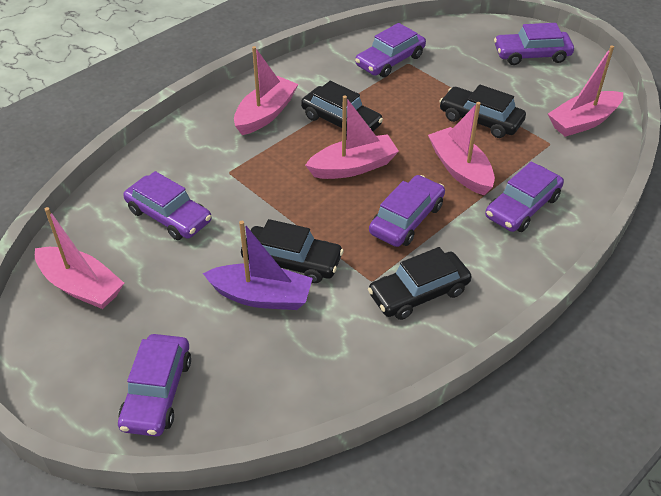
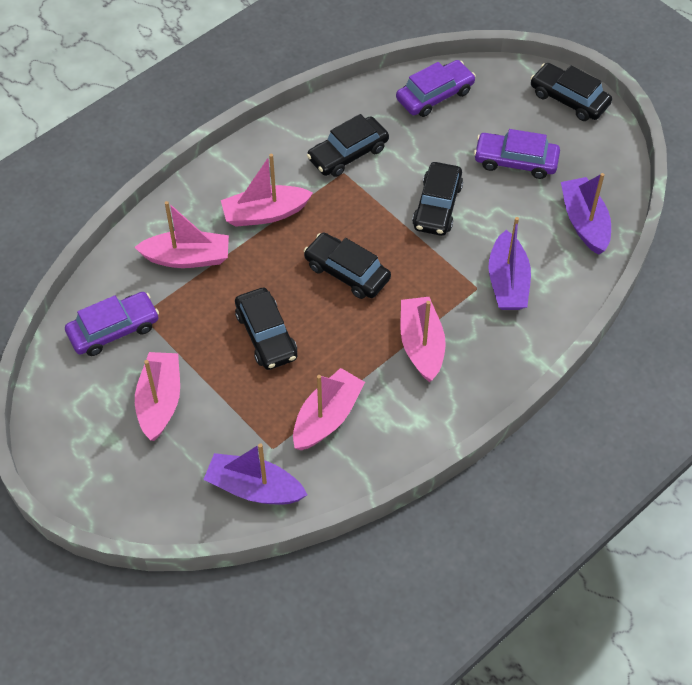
black car: [241,219,344,283] [301,81,383,136] [368,247,472,320] [439,84,526,138] = 4 -> [235,287,297,370] [304,233,391,299] [307,114,389,177] [412,162,463,236] [530,63,612,121] = 5
purple boat: [203,221,313,310] = 1 -> [203,443,308,504] [488,217,531,310] [561,173,611,255] = 3
purple car: [118,334,191,437] [123,171,212,240] [355,23,426,77] [369,175,445,247] [485,161,564,232] [494,23,574,65] = 6 -> [65,292,159,356] [396,60,476,117] [474,129,560,179] = 3

